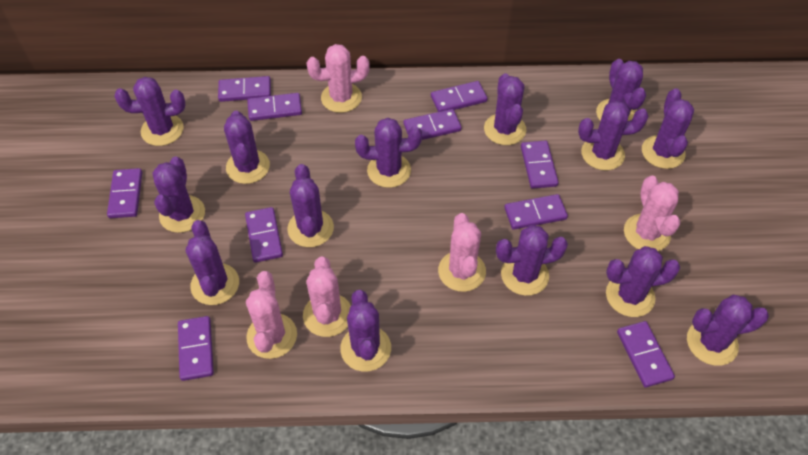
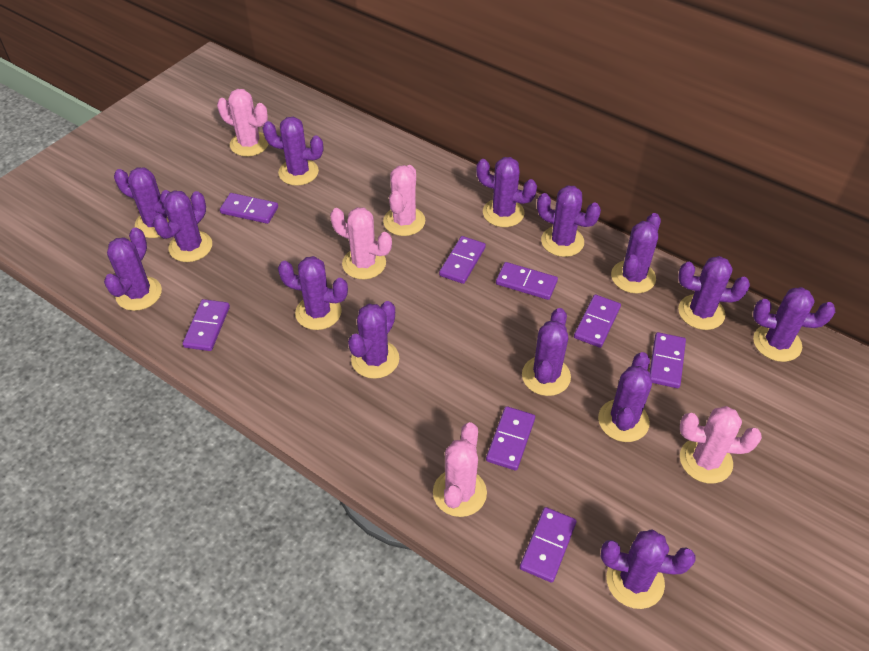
purple domino: [107,168,142,218] [178,316,214,381] [218,76,271,102] [245,207,283,263] [247,93,302,121] [404,109,462,140] [431,81,488,112] [504,194,568,230] [521,141,559,189] [617,321,675,388] = 10 -> [183,299,230,351] [220,193,278,224] [439,236,486,284] [486,406,535,470] [496,262,558,300] [520,507,577,583] [574,294,621,348] [650,332,686,388] = 8

